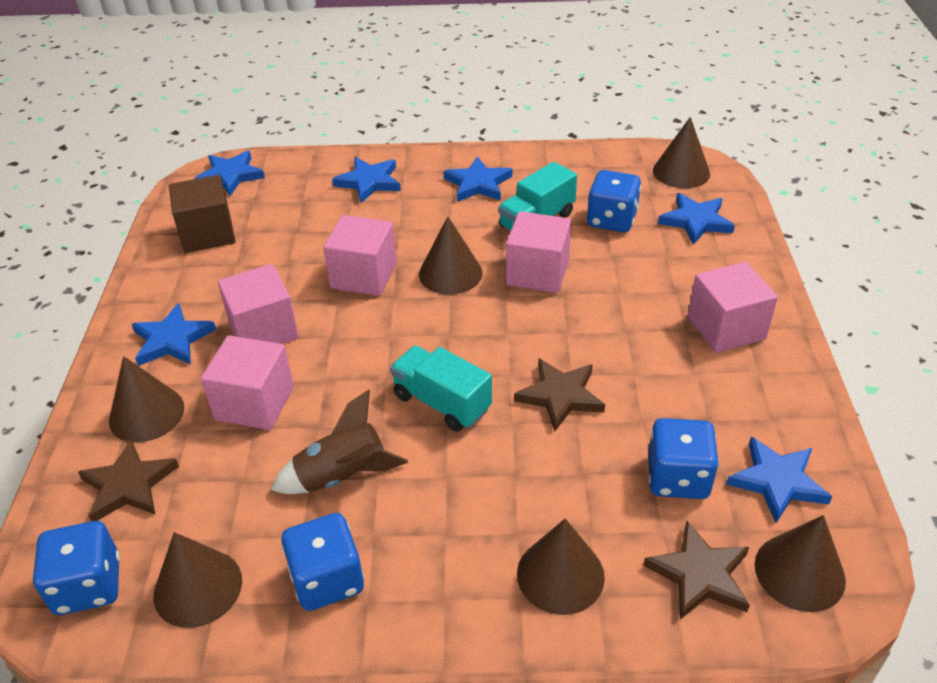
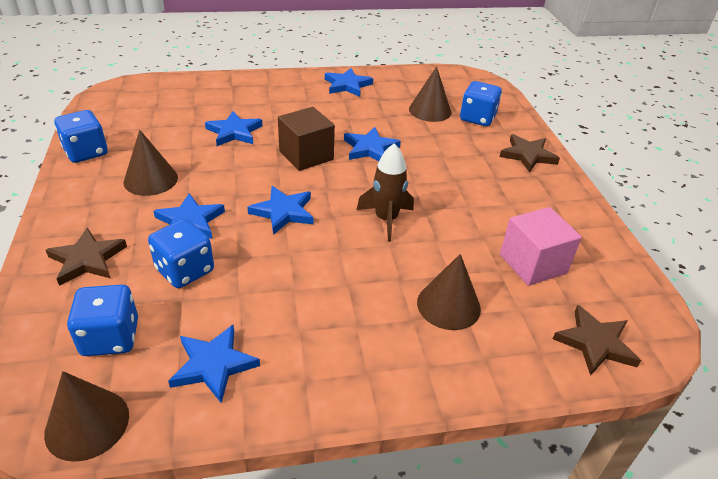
brown cone: [109,356,184,443] [153,532,242,628] [419,216,482,295] [517,518,605,615] [653,117,710,188] [755,515,846,612] = 6 -> [44,371,129,462] [124,130,178,196] [409,66,451,122] [417,254,481,330] = 4
pink cube: [201,335,294,430] [218,264,299,344] [323,215,397,296] [506,211,571,293] [688,262,778,353] = 5 -> [500,207,582,286] = 1
turquoise truck: [390,346,492,432] [498,162,577,231] = 2 -> none = 0

